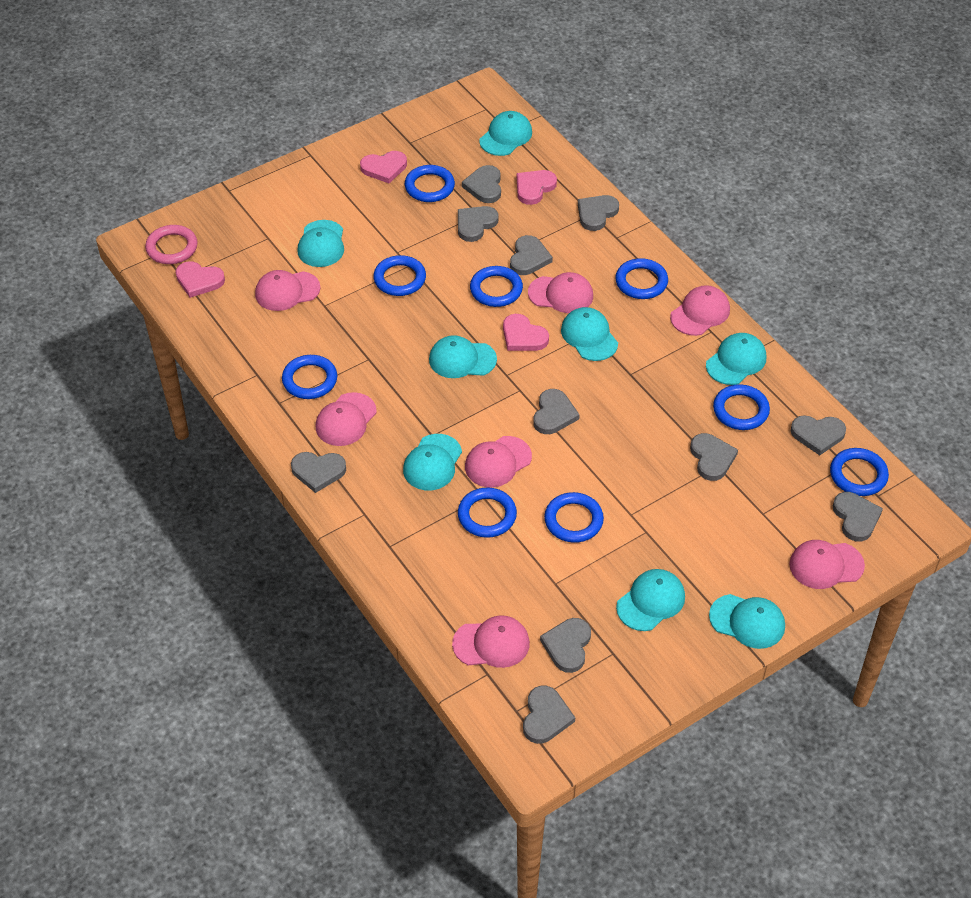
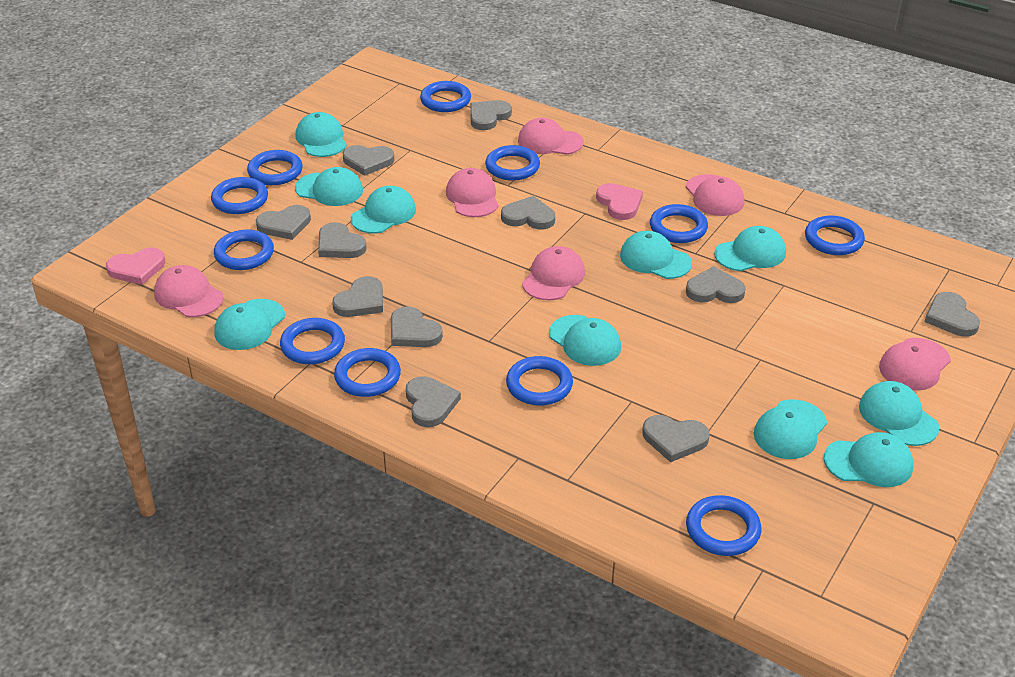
blue ring: [282,355,337,399] [373,255,426,296] [405,165,455,202] [458,488,517,538] [470,266,523,307] [544,492,604,543] [615,258,668,299] [713,384,770,430] [830,448,889,496] = 9 -> [211,177,268,214] [214,230,274,270] [247,150,303,185] [280,318,345,364] [334,348,401,397] [420,81,471,112] [485,145,540,181] [506,356,573,406] [650,204,708,243] [686,495,762,556] [805,216,865,255] = 11
pink cap: [255,270,320,311] [316,392,377,446] [452,615,530,668] [465,436,532,487] [528,272,593,313] [670,285,730,336] [789,540,865,589] = 7 -> [154,265,224,317] [446,168,499,217] [518,118,584,155] [522,246,585,300] [686,174,744,216] [879,338,951,391] = 6
pink heart: [175,261,225,298] [360,151,407,183] [503,314,549,351] [517,170,557,205] = 4 -> [106,247,165,285] [596,183,643,220] = 2
pink ring: [145,225,198,264] = 1 -> none = 0
turquoise cap: [298,220,344,267] [403,434,462,490] [429,335,497,378] [480,111,532,156] [561,307,618,361] [616,569,685,631] [706,333,766,385] [709,594,785,649] = 8 -> [214,299,285,350] [295,112,347,157] [295,167,363,206] [351,186,416,234] [549,315,621,366] [620,231,692,279] [714,226,786,271] [754,399,827,459] [824,432,913,487] [859,381,939,446] = 10

